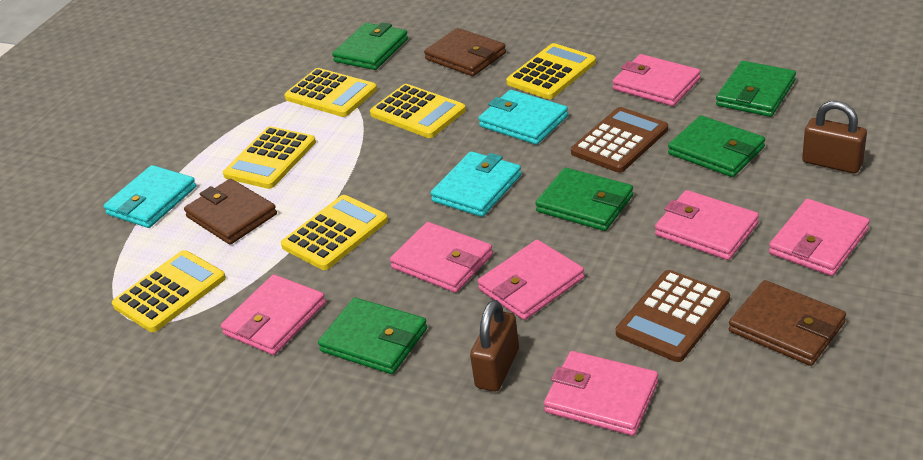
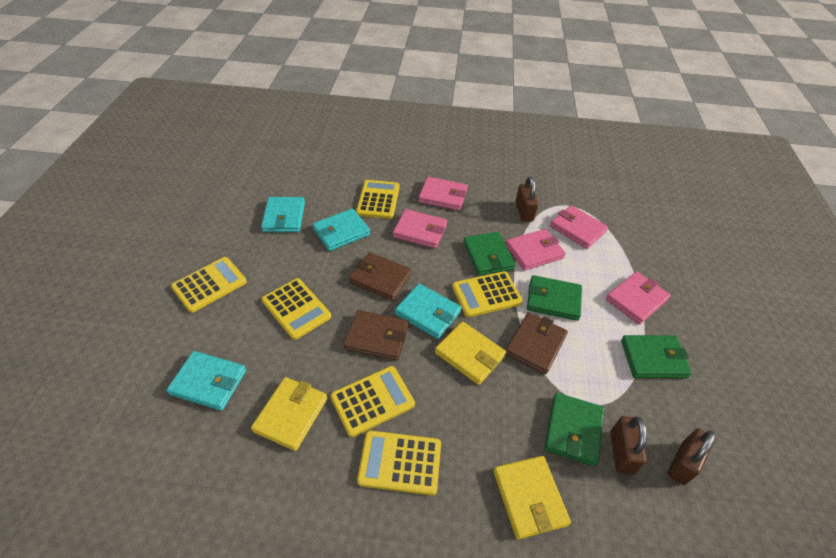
brown calculator: [571,107,668,173] [616,270,730,362] = 2 -> none = 0
brown padlock: [470,300,519,392] [802,101,867,173] = 2 -> [515,177,539,222] [611,416,647,475] [667,428,715,485] = 3
green wallet: [318,298,427,374] [332,23,408,70] [535,168,633,231] [668,115,765,177] [716,61,796,117] = 5 -> [463,232,515,276] [527,275,582,321] [544,393,604,467] [621,335,692,378] = 4
pink wallet: [221,274,326,355] [390,222,493,293] [478,240,584,320] [544,351,658,436] [613,54,701,106] [655,190,759,260] [769,199,870,276] = 7 -> [393,209,447,248] [418,177,468,211] [506,229,566,271] [550,205,608,249] [606,271,671,325] = 5
turquoise wallet: [103,165,196,228] [431,151,522,217] [478,90,568,145] = 3 -> [166,351,246,411] [261,197,305,232] [312,209,370,251] [395,284,461,339] = 4
yellow wallet: none = 0 -> [251,377,327,451] [435,321,506,385] [493,456,571,539] = 3

